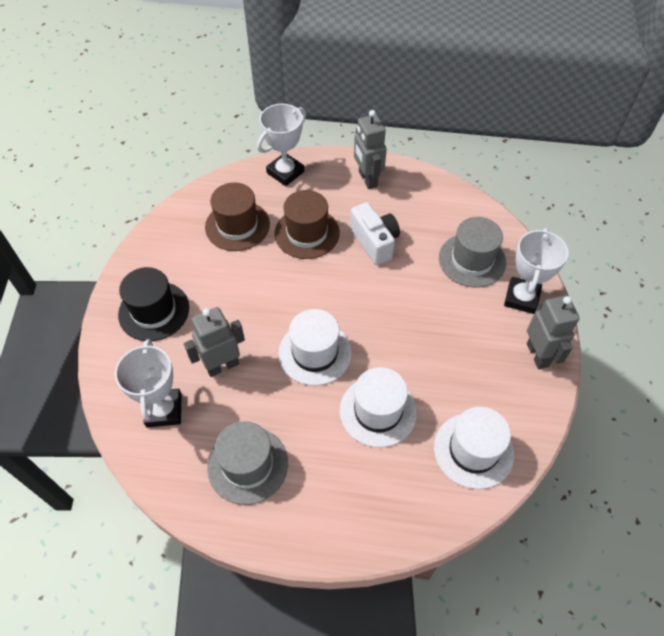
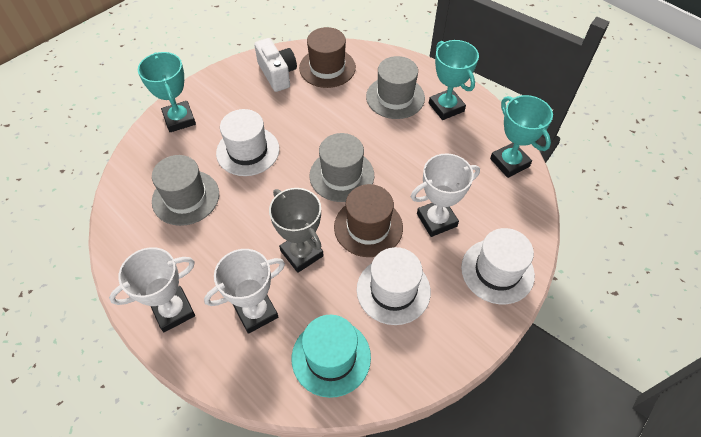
black hat: [118,267,189,341] = 1 -> none = 0
grey hat: [207,421,288,505] [439,217,506,288] = 2 -> [152,155,219,226] [309,133,374,202] [366,56,425,119] = 3
grey robot: [184,307,245,377] [354,110,387,189] [527,296,580,369] = 3 -> none = 0
grey trophy: none = 0 -> [269,188,324,273] = 1
turquoise hat: none = 0 -> [292,315,371,398] = 1
turquoise trophy: none = 0 -> [138,52,196,132] [429,40,479,120] [490,95,553,178] = 3

